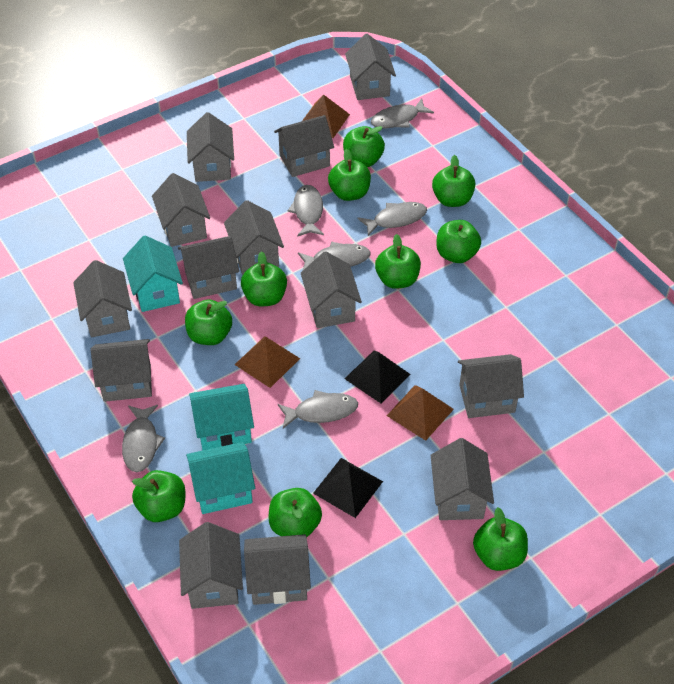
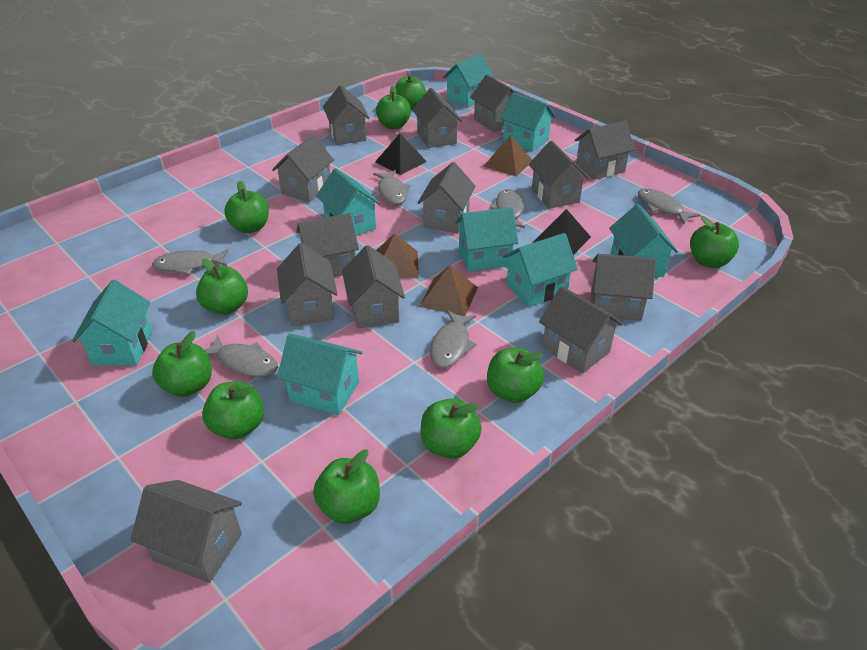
turquoise house: [123,235,183,312] [186,442,255,514] [189,384,254,450] = 3 -> [72,280,152,366] [277,333,363,415] [316,168,380,236] [443,54,494,108] [455,207,518,272] [500,93,556,151] [503,233,578,307] [609,204,678,278] = 8

